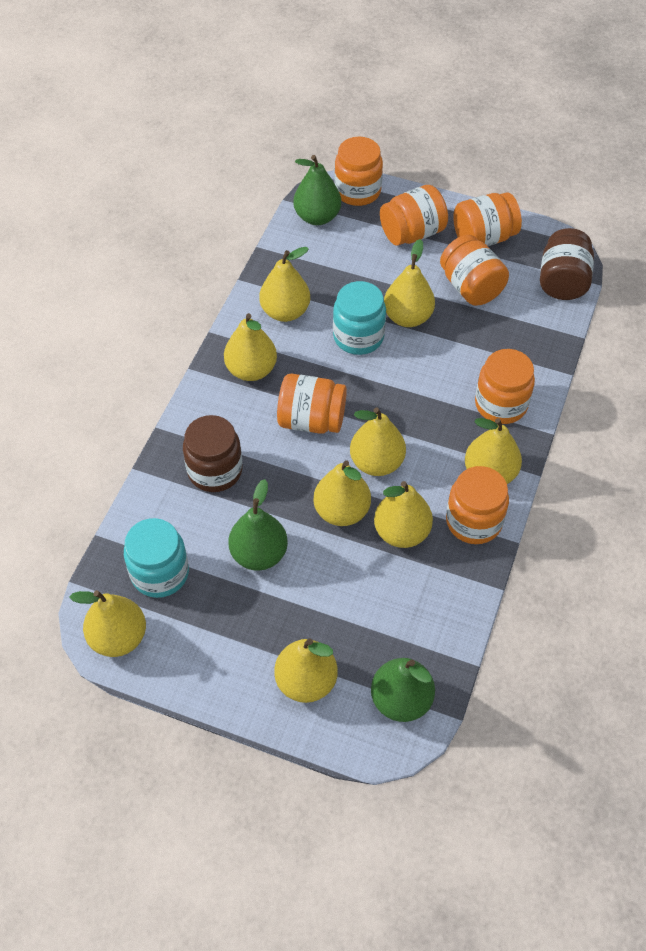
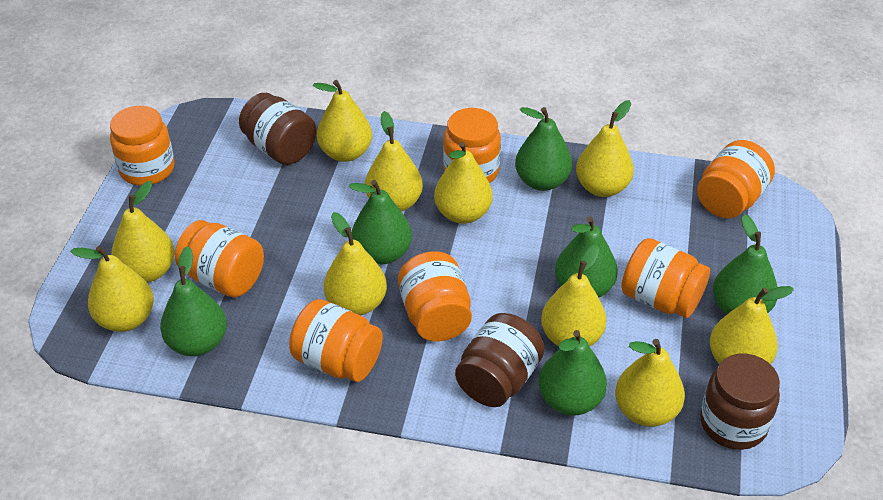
brown jar: [183,415,243,492] [540,228,594,300] = 2 -> [239,93,316,165] [455,313,544,407] [700,354,780,450] = 3
green pear: [228,479,288,571] [293,155,341,225] [371,658,435,722] = 3 -> [160,246,227,356] [349,180,412,264] [515,107,572,191] [539,330,607,416] [555,217,618,298] [713,214,777,315] = 6
turquoise jar: [124,518,189,598] [333,281,386,355] = 2 -> none = 0
yellow pear: [69,590,146,657] [224,313,277,381] [259,247,310,322] [274,639,338,703] [313,460,371,526] [350,408,406,476] [374,481,433,548] [384,239,435,327] [465,418,522,484] = 9 -> [70,246,154,332] [111,181,175,283] [313,80,372,162] [324,212,387,315] [365,111,423,212] [434,142,493,224] [541,245,606,346] [576,100,634,197] [615,339,685,427] [710,286,794,364] = 10

